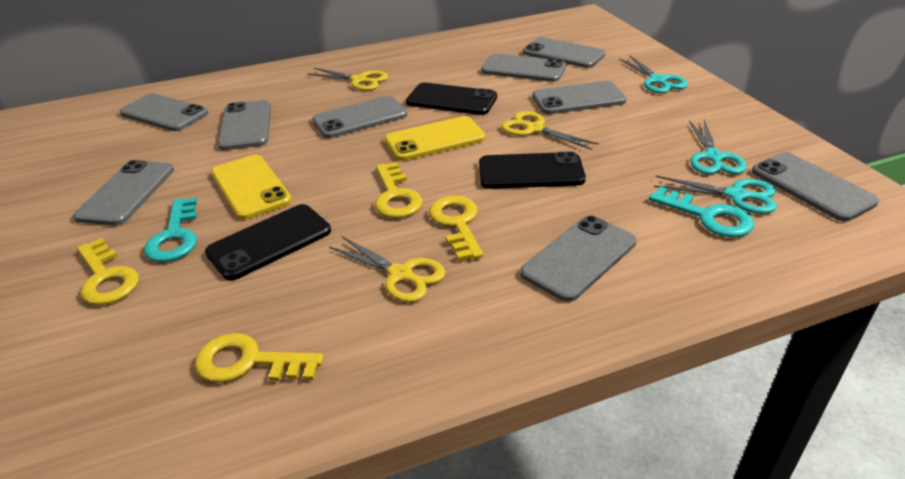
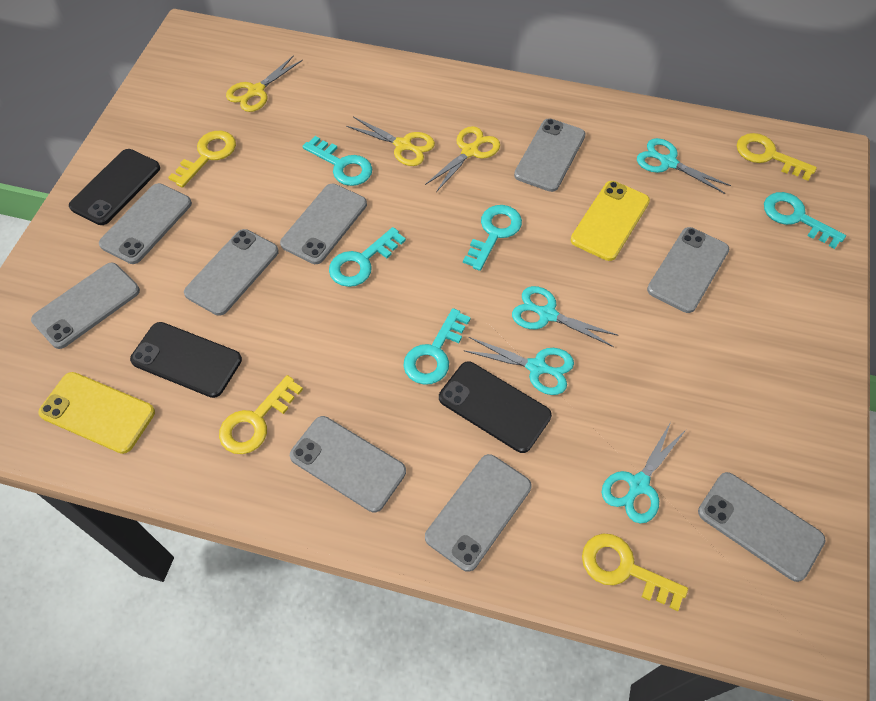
turquoise key: [144,198,197,262] [649,186,754,237] = 2 -> [302,136,372,186] [329,227,406,287] [403,308,471,385] [463,205,522,271] [764,192,846,249] = 5
turquoise scissors: [619,55,688,93] [654,176,777,214] [689,119,747,174] = 3 -> [465,337,574,395] [512,286,619,347] [602,422,686,524] [637,138,731,194] = 4

